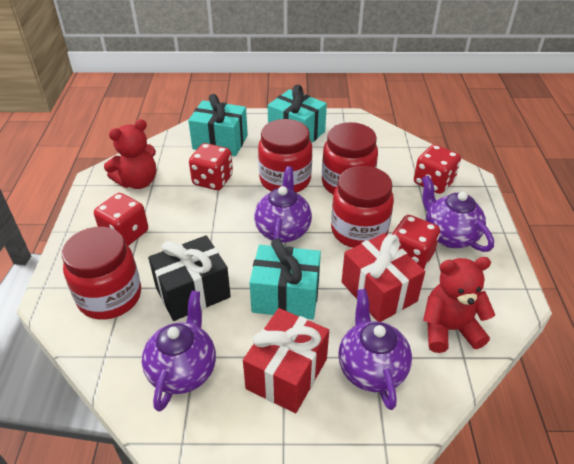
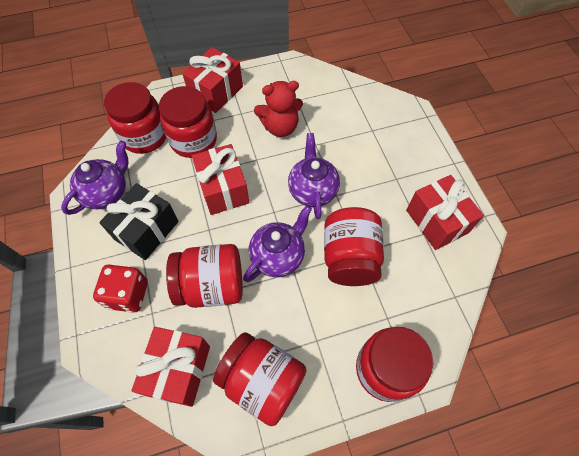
purple teapot: [142,291,216,412] [254,166,312,243] [338,289,412,410] [422,175,494,252] = 4 -> [61,141,129,215] [243,205,312,282] [288,133,340,219] = 3
red dice: [94,193,148,246] [189,143,233,190] [391,215,440,269] [414,144,461,194] = 4 -> [93,265,148,313] = 1
red gift: [243,308,329,413] [342,233,425,322] = 2 -> [131,327,210,407] [182,47,243,113] [192,144,249,215] [406,175,484,250] = 4
red jar: [62,227,141,320] [258,119,312,193] [322,122,378,194] [331,166,394,248] = 4 -> [104,82,166,154] [159,86,217,158] [166,244,243,308] [213,332,307,426] [324,207,384,286] [356,327,433,402] = 6
red teddy bear: [104,119,156,189] [423,257,495,353] = 2 -> [254,81,303,137] = 1
turquoise gift: [188,94,248,156] [249,238,321,319] [268,85,327,143] = 3 -> none = 0

